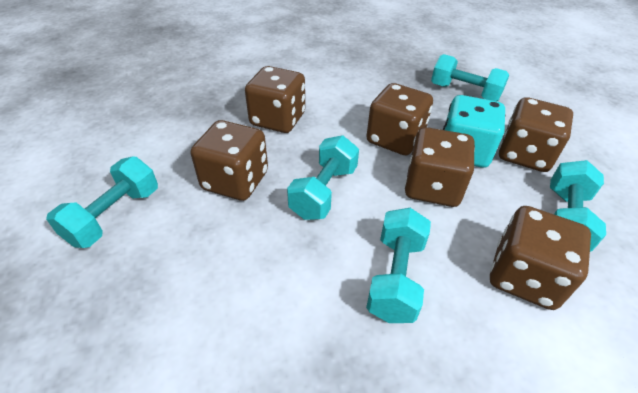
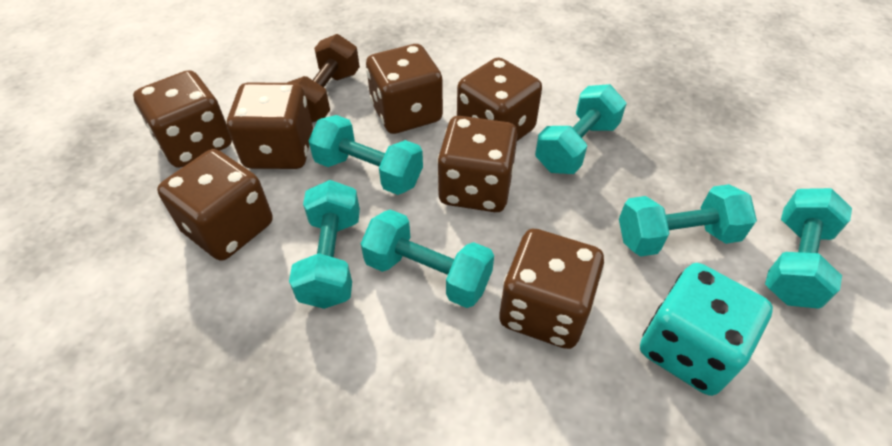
brown dice: [191,120,268,201] [245,66,305,133] [366,83,433,155] [405,127,475,207] [490,206,591,310] [499,97,573,172] = 6 -> [133,70,232,168] [157,149,273,260] [227,83,313,169] [366,44,443,134] [437,116,518,212] [457,57,542,141] [499,229,604,349] = 7
brown dumbbell: none = 0 -> [287,34,360,123] = 1
turquoise dumbbell: [46,156,158,248] [287,135,359,220] [366,208,431,323] [431,54,509,101] [550,160,606,252] = 5 -> [289,180,360,309] [308,115,423,195] [361,209,494,308] [535,84,627,174] [619,184,757,257] [765,188,852,309] = 6

